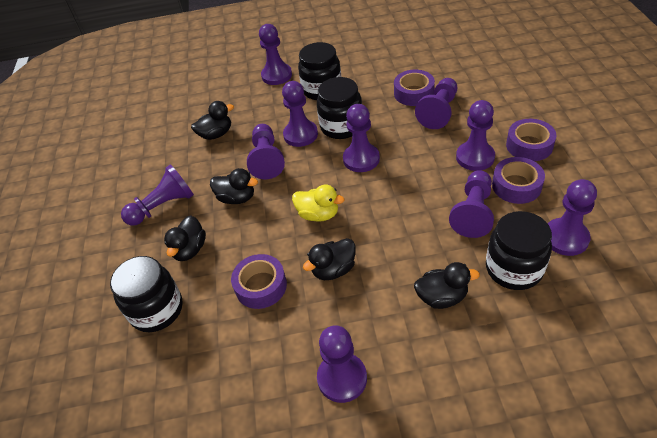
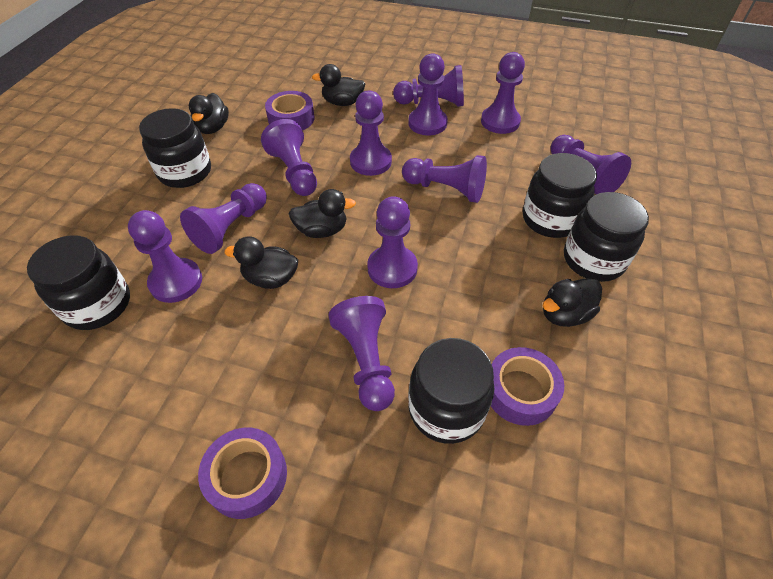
black jar: [110,256,183,332] [298,42,341,100] [317,77,362,139] [486,211,552,290] = 4 -> [27,235,130,330] [139,108,211,188] [408,338,494,444] [523,153,597,238] [564,192,649,282] = 5
purple pawn: [121,164,194,226] [247,124,285,179] [259,24,292,85] [282,81,318,147] [317,325,367,403] [343,104,380,172] [415,78,457,129] [449,170,494,238] [456,100,495,171] [548,179,597,256] = 10 -> [128,210,202,303] [180,183,267,254] [261,119,317,196] [328,296,395,411] [350,91,392,176] [367,196,418,288] [393,65,464,107] [402,155,487,203] [408,53,448,135] [481,52,525,134] [551,135,631,195] = 11
purple tape: [231,254,287,309] [394,70,435,106] [492,157,545,204] [506,119,556,161] = 4 -> [198,428,287,519] [265,91,315,130] [491,347,564,426] = 3
yellow duck: [292,185,345,222] = 1 -> none = 0

